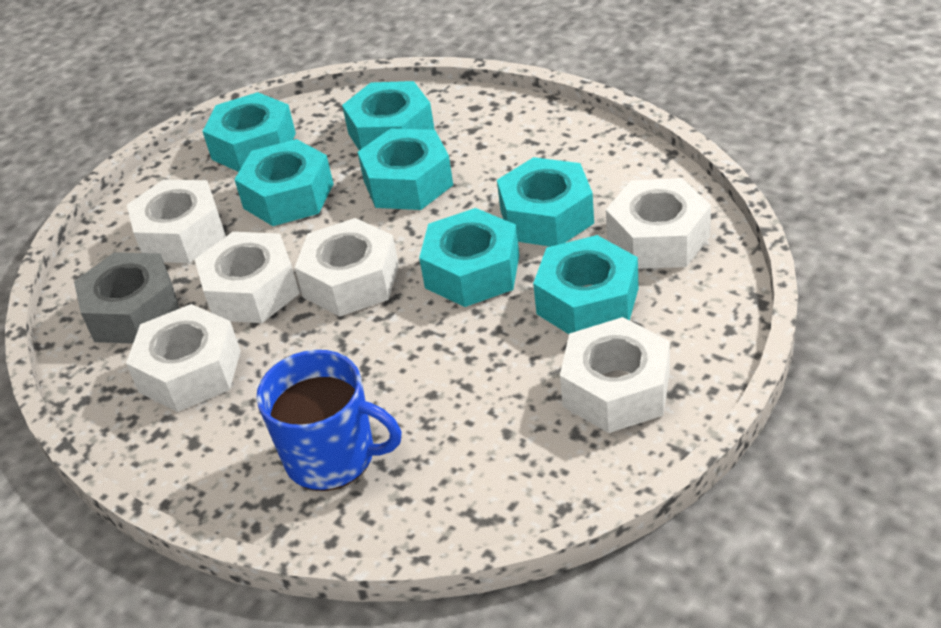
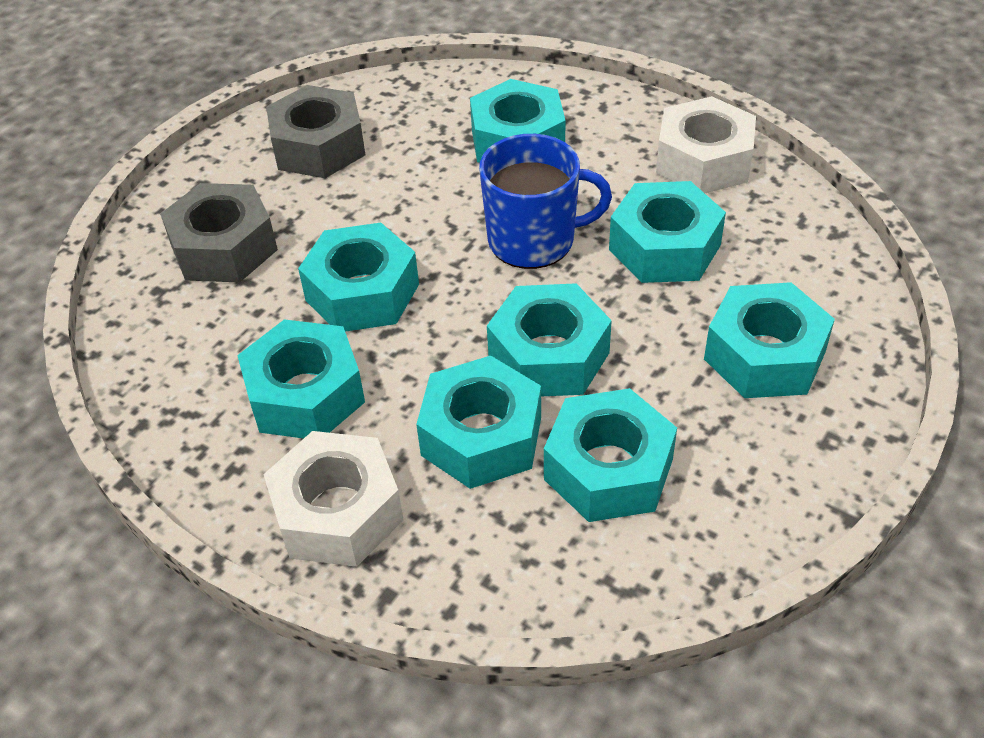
grey nut: [74,252,180,344] = 1 -> [160,183,278,283] [266,85,365,178] = 2
turquoise nut: [203,92,296,172] [234,139,334,226] [342,81,435,150] [358,128,453,210] [419,208,519,307] [497,157,594,247] [533,235,639,334] = 7 -> [237,319,365,439] [298,223,419,332] [416,356,541,489] [470,79,566,163] [487,283,612,396] [544,388,677,522] [609,181,726,283] [704,282,835,398] = 8
white nut: [126,304,241,412] [127,179,226,263] [195,232,300,323] [295,218,399,317] [560,317,670,433] [606,178,711,269] = 6 -> [263,431,403,567] [656,96,756,193] = 2

